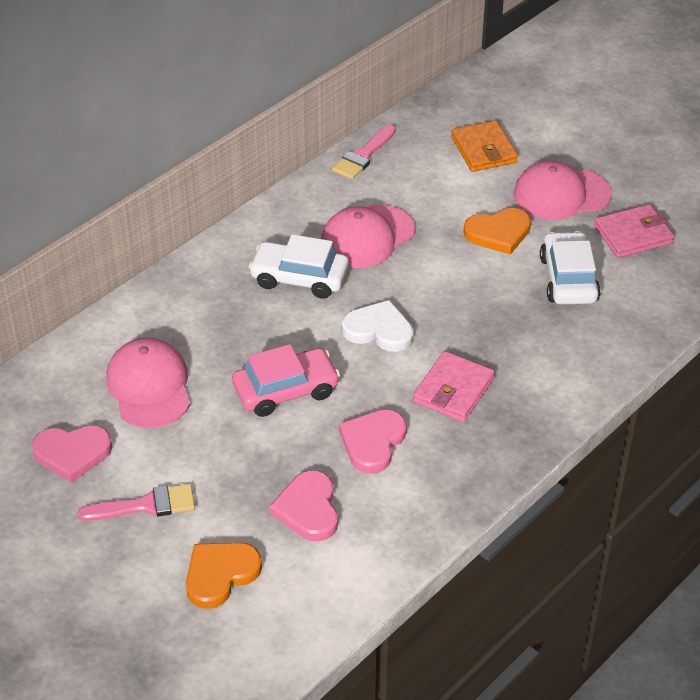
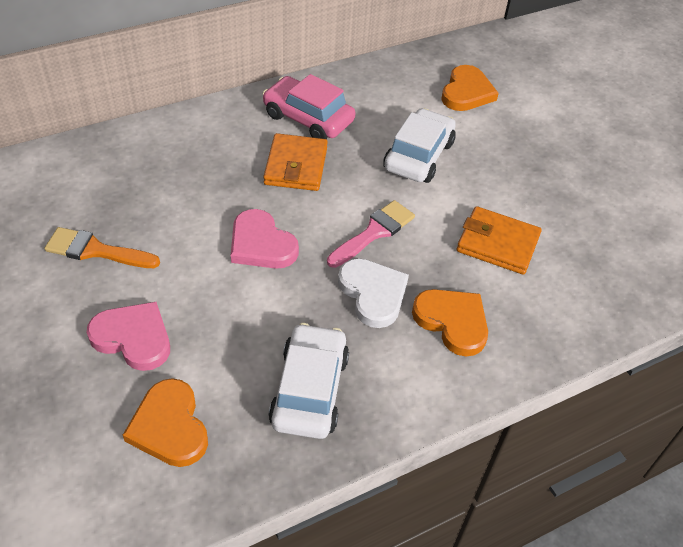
orange brush: none = 0 -> [44,227,160,268] = 1
orange heart: [186,543,262,609] [464,208,531,255] = 2 -> [123,378,208,467] [412,289,488,357] [441,65,499,111] = 3
orange wallet: [451,121,518,172] = 1 -> [263,133,328,191] [457,206,542,275] = 2
pink brush: [77,484,195,521] [332,124,396,179] = 2 -> [327,200,415,268] = 1
pink cap: [106,337,190,428] [321,204,415,268] [513,161,612,220] = 3 -> none = 0
pink heart: [31,425,112,483] [269,470,338,541] [339,409,407,474] = 3 -> [87,302,170,371] [231,209,299,269] = 2
pink wallet: [413,351,495,422] [594,204,675,258] = 2 -> none = 0

